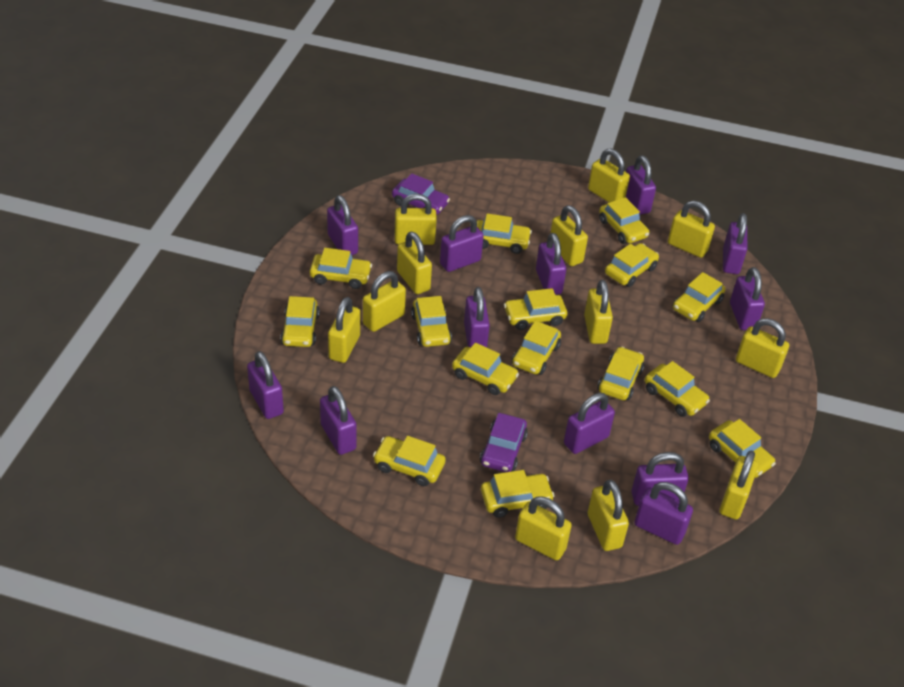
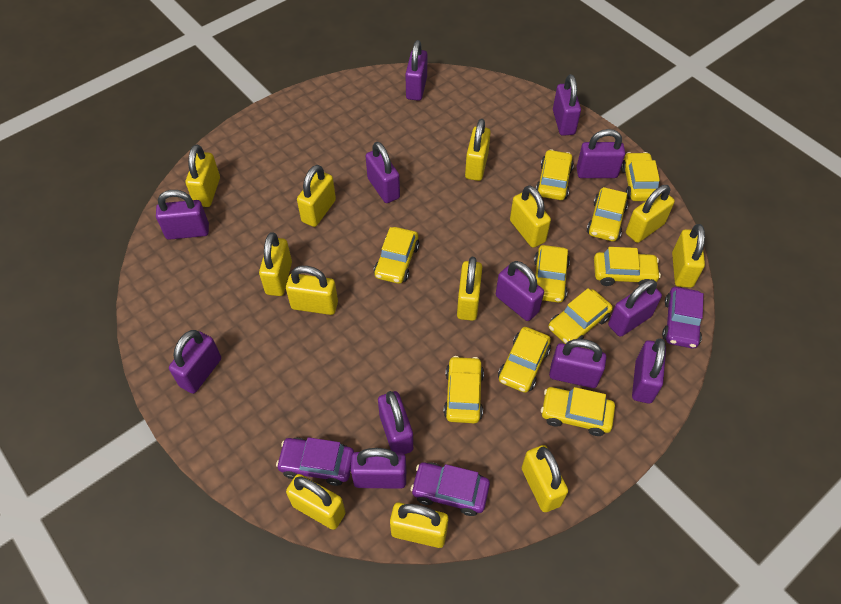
purple car: [392,173,450,215] [480,413,528,472] = 2 -> [276,437,354,486] [411,462,490,516] [662,287,704,348] = 3
yellow car: [280,296,320,347] [310,248,372,289] [373,436,446,486] [411,296,452,347] [452,342,519,395] [477,213,532,254] [481,470,554,518] [504,288,567,330] [512,321,561,375] [598,347,644,400] [599,197,649,244] [605,243,659,287] [645,361,710,417] [673,272,725,322] [709,419,776,478] = 15 -> [374,227,420,284] [443,356,484,423] [498,327,551,393] [534,245,570,303] [536,149,574,200] [541,387,615,436] [548,288,613,344] [587,187,628,241] [594,247,661,286] [621,152,660,201] = 10

